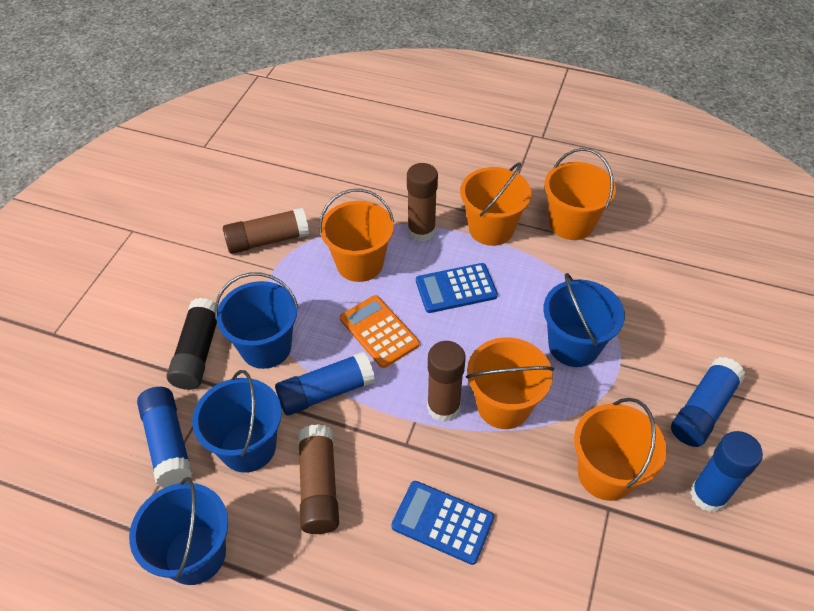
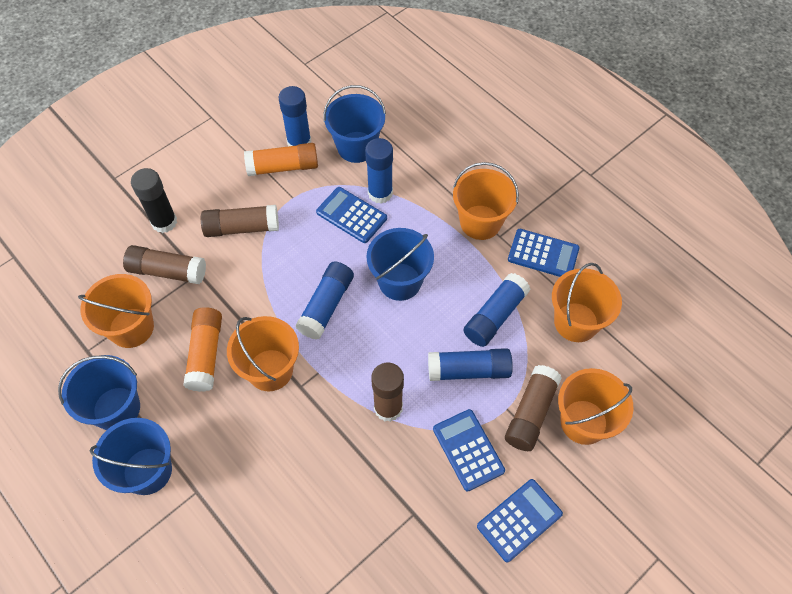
blue calculator: [391,481,494,565] [416,263,498,313] = 2 -> [316,187,387,243] [433,409,505,491] [477,479,563,562] [508,229,580,277] = 4
blue glue stick: [137,387,193,488] [275,352,375,416] [671,357,745,447] [690,431,763,512] = 4 -> [279,86,312,146] [295,261,354,340] [365,138,393,204] [428,348,513,381] [463,273,530,347] = 5
orange calculator: [340,295,420,368] = 1 -> none = 0
orange glue stick: none = 0 -> [183,307,222,392] [244,143,318,176] = 2

